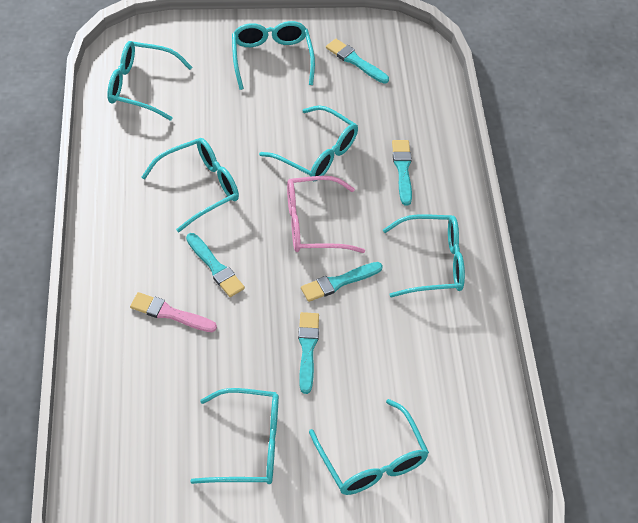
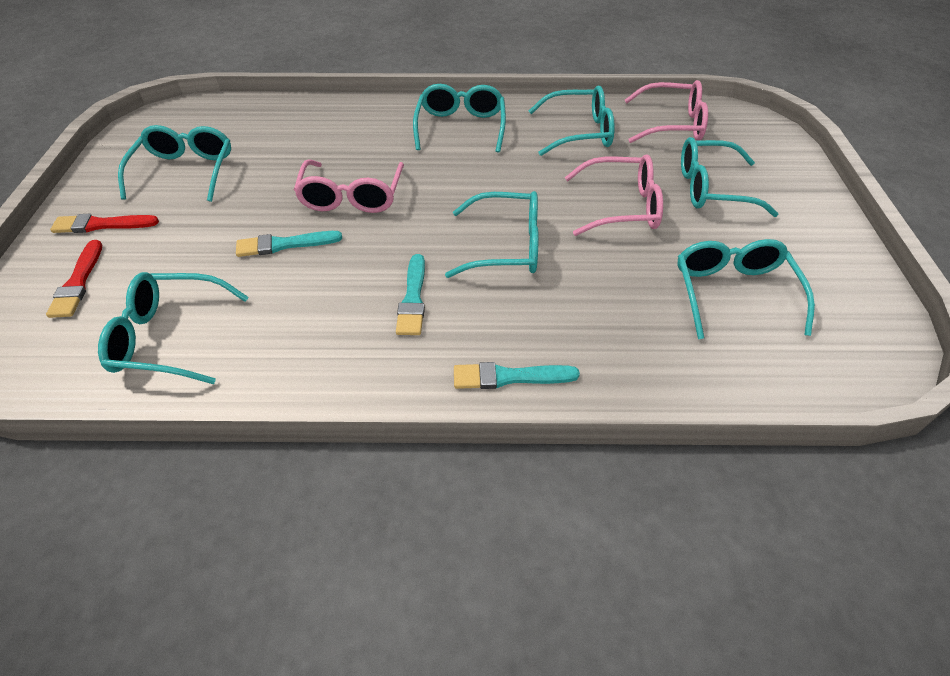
pink brush: [130,292,217,332] = 1 -> none = 0
pink glasses: [287,176,365,253] = 1 -> [294,160,404,213] [565,154,663,236] [625,80,708,143] = 3
red brush: none = 0 -> [46,240,102,318] [50,214,159,233] = 2
turquoise brush: [186,233,245,297] [298,312,319,394] [301,262,383,302] [326,38,389,84] [392,140,412,206] = 5 -> [236,231,342,257] [396,254,425,335] [454,362,580,389] = 3

